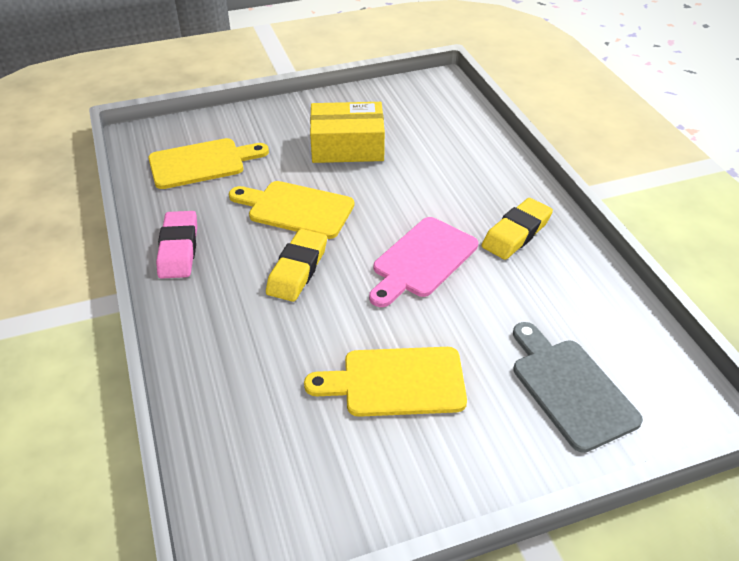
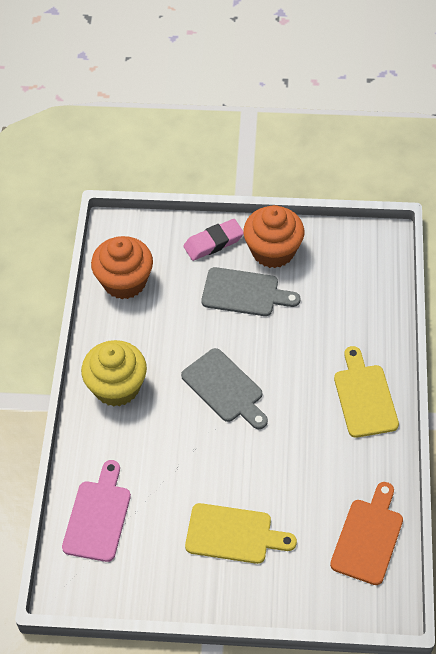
grey cutting board: [513,322,643,453] = 1 -> [181,348,268,429] [201,267,300,316] = 2
orange cupcake: none = 0 -> [91,236,153,299] [243,205,304,268] = 2
orange cutting board: none = 0 -> [330,482,403,585] = 1
yellow box: [310,102,385,163] = 1 -> none = 0
yellow cupcake: none = 0 -> [81,340,147,407] = 1
yellow cutting board: [148,138,269,189] [229,181,354,239] [304,347,467,417] = 3 -> [185,503,297,564] [334,346,399,438] = 2
yellow eraser: [266,229,327,302] [481,198,553,260] = 2 -> none = 0

